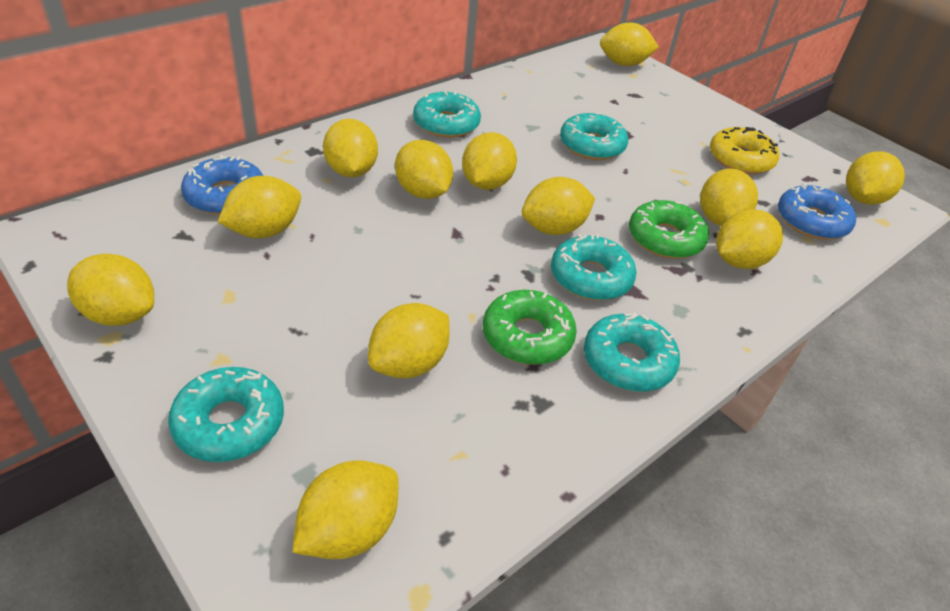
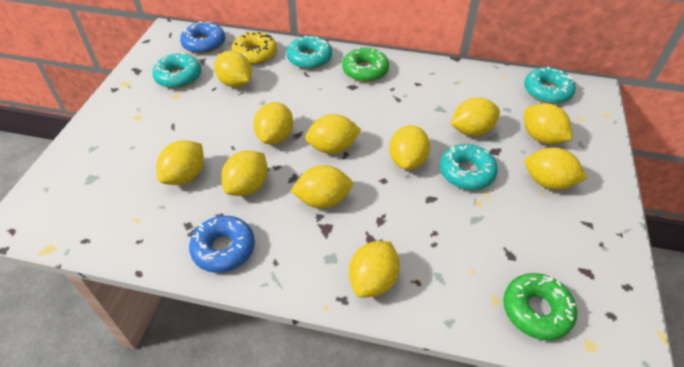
turquoise donut: [168,367,284,462] [413,91,481,138] [551,234,636,301] [560,113,628,160] [584,312,680,392] = 5 -> [152,53,201,88] [287,35,332,69] [440,144,498,190] [524,67,576,104] = 4
yellow lemon: [67,254,154,326] [218,176,301,238] [292,460,398,559] [323,119,378,177] [368,303,450,378] [395,140,453,199] [462,132,517,190] [522,177,595,235] [600,22,659,66] [700,168,758,226] [716,209,783,269] [846,151,905,205] = 12 -> [156,140,204,185] [214,51,252,87] [221,150,268,196] [254,102,293,144] [291,165,353,209] [305,114,361,154] [349,241,400,298] [389,125,430,170] [451,97,500,136] [524,103,572,144] [525,147,587,190] = 11

